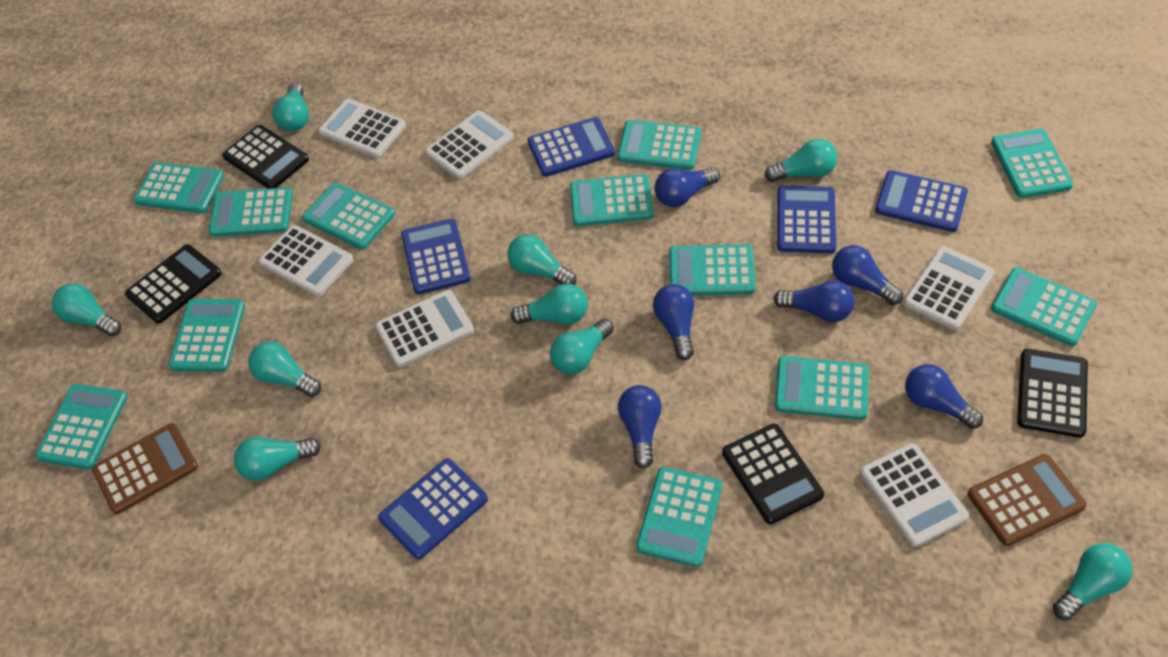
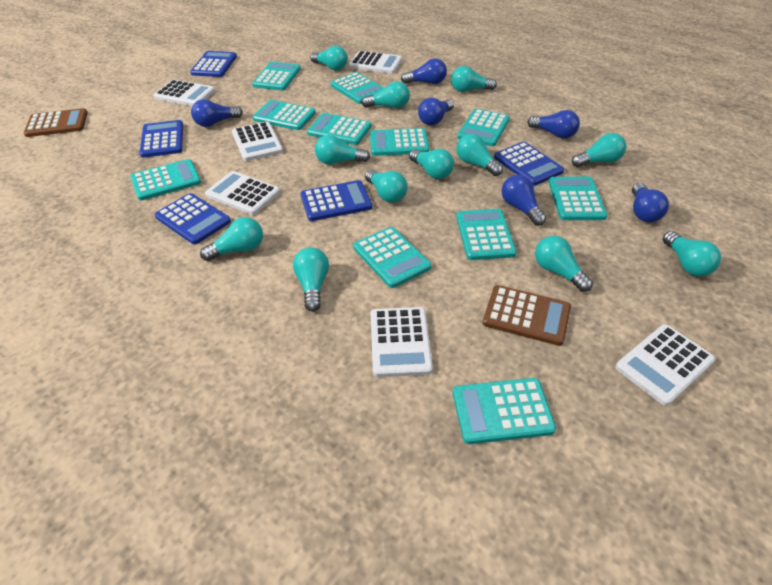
black calculator: [125,244,222,324] [222,125,309,189] [722,424,824,524] [1017,349,1088,438] = 4 -> none = 0
turquoise calculator: [35,384,127,469] [134,162,224,213] [168,299,245,372] [209,187,293,237] [302,182,395,249] [570,174,653,226] [617,120,701,170] [636,467,722,567] [669,244,756,295] [775,356,869,420] [991,129,1073,198] [991,267,1097,346] = 12 -> [131,159,201,201] [252,62,301,90] [252,100,316,130] [307,113,371,145] [331,72,384,104] [353,227,431,288] [370,128,429,156] [453,378,556,444] [456,209,517,260] [457,109,510,147] [548,177,607,220] = 11
turquoise light bulb: [52,283,121,336] [234,437,321,481] [248,341,321,397] [272,83,309,132] [507,234,577,285] [511,283,588,324] [550,318,614,374] [765,139,837,182] [1053,543,1133,621] = 9 -> [200,217,263,261] [293,247,329,312] [310,46,347,70] [315,135,370,165] [361,81,410,108] [365,169,407,203] [409,149,454,179] [451,66,497,92] [456,134,503,176] [535,236,593,292] [572,133,626,167] [663,231,721,276] = 12

